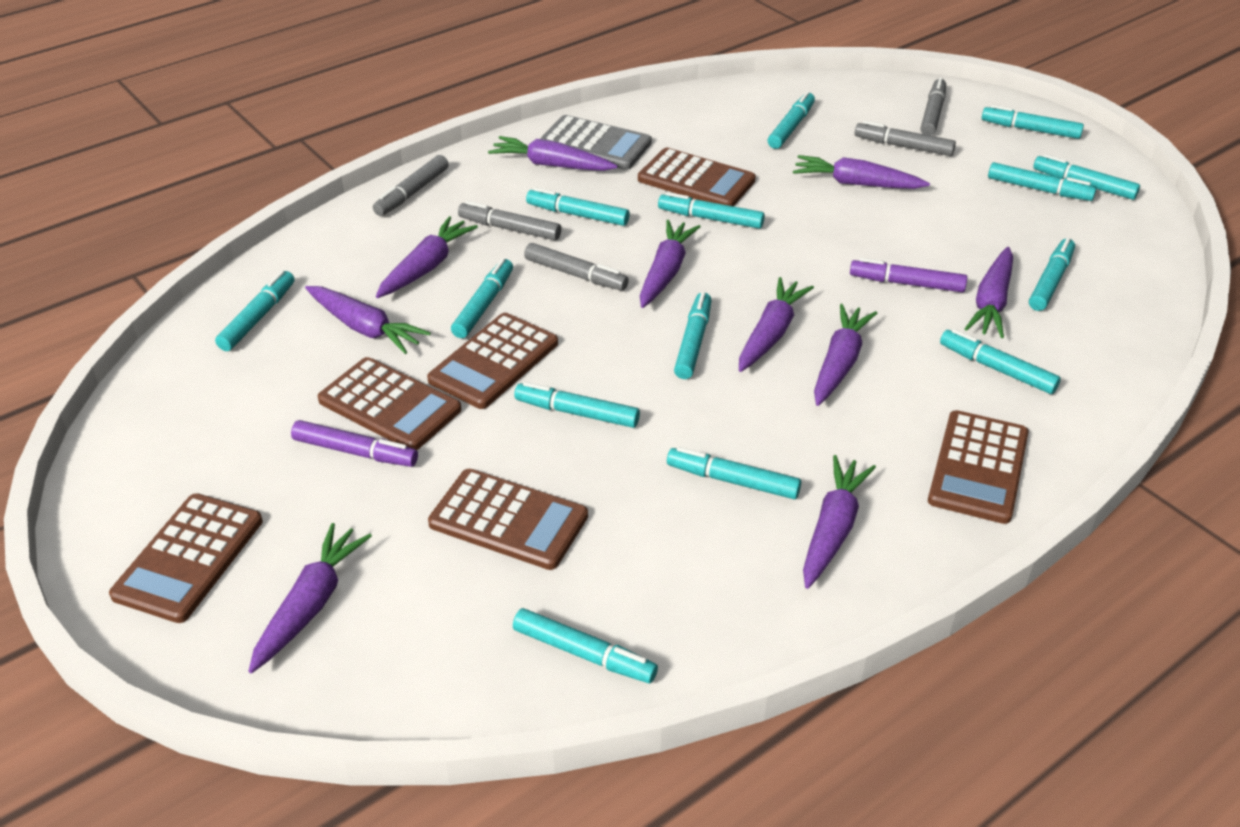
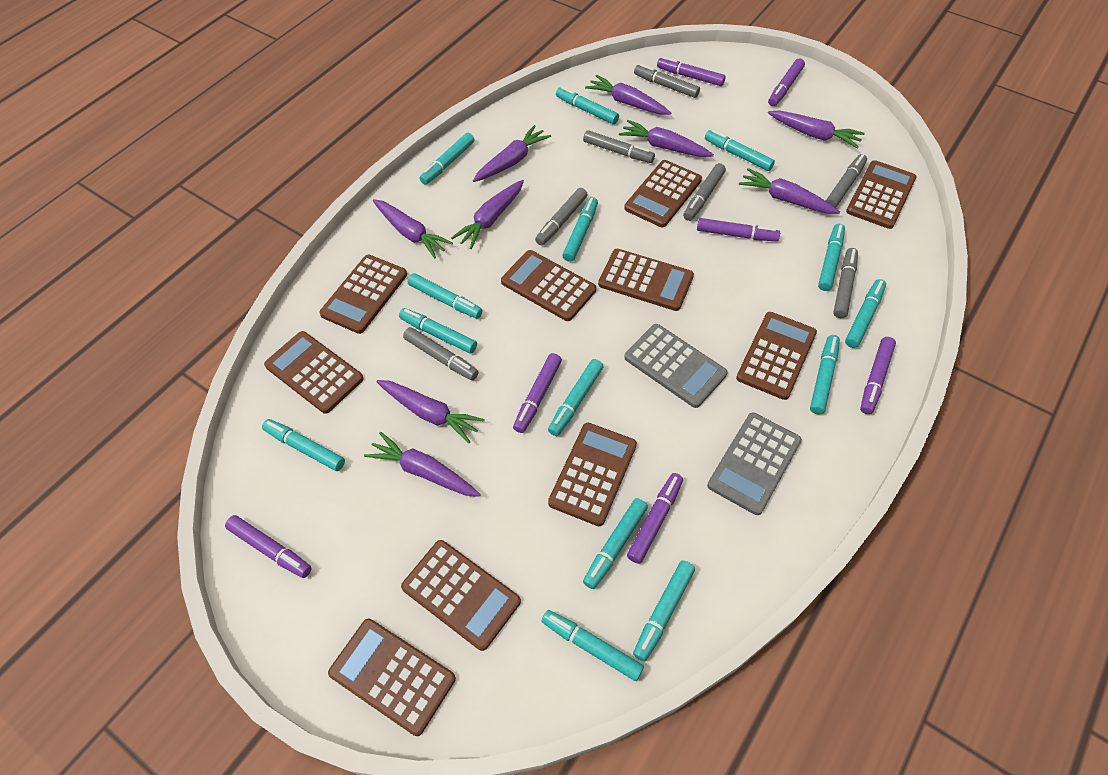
brown calculator: [109,493,263,623] [318,357,461,450] [427,313,558,409] [428,469,588,570] [638,148,756,206] [928,410,1029,524] = 6 -> [264,331,364,414] [319,255,407,334] [328,619,456,736] [401,540,521,651] [501,250,596,321] [548,423,637,526] [598,249,694,311] [624,160,702,227] [736,312,817,400] [846,160,917,229] = 10
grey calculator: [540,115,652,170] = 1 -> [624,324,727,408] [707,413,802,515] = 2
grey marker: [373,155,449,216] [458,201,561,240] [524,243,629,291] [855,121,956,156] [920,77,946,136] = 5 -> [403,327,478,380] [535,188,588,245] [583,130,655,163] [634,64,700,98] [683,163,726,221] [826,154,867,208] [833,248,858,318] = 7
purple carrot: [248,523,372,673] [305,286,431,354] [376,216,478,298] [488,136,618,171] [640,220,701,308] [739,277,814,372] [793,155,930,189] [803,455,876,589] [814,304,877,406] [965,247,1013,338] = 10 -> [364,432,481,497] [373,199,453,258] [376,380,485,443] [451,180,524,249] [473,125,551,182] [585,75,671,115] [619,120,714,157] [739,168,840,214] [768,111,865,149] = 9
purple marker: [291,420,418,467] [850,258,967,292] = 2 -> [225,515,312,578] [513,353,562,433] [627,473,683,564] [657,57,726,86] [697,218,780,242] [768,58,805,106] [860,337,896,414] = 7

